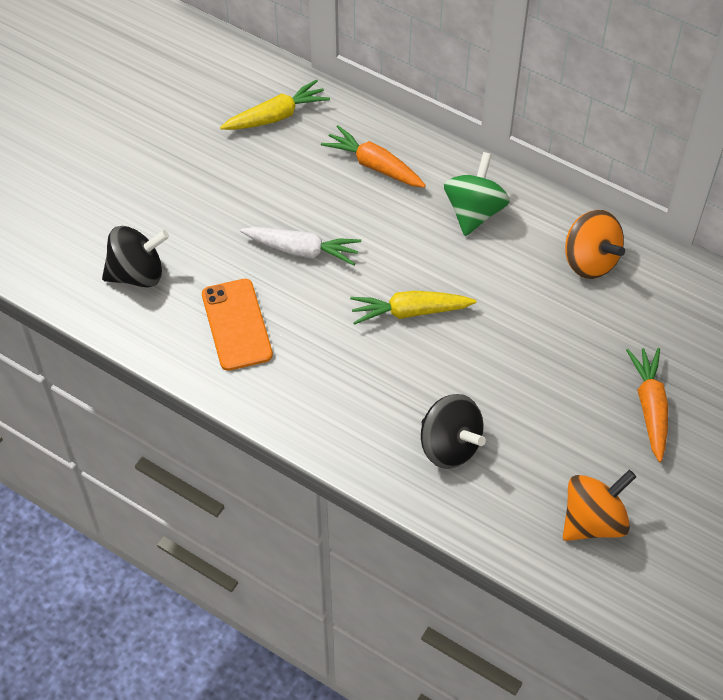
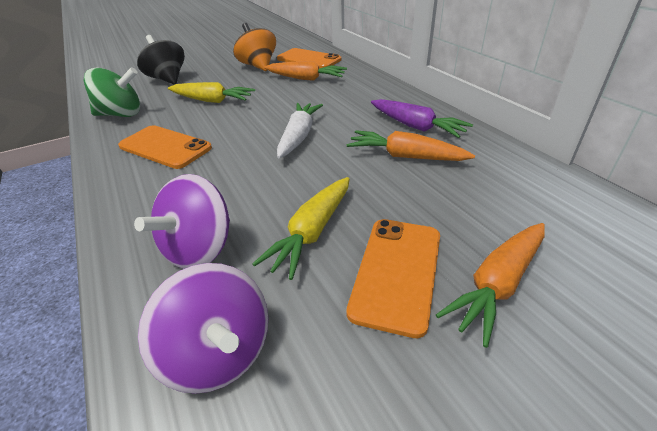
black spinning top: [102,226,169,287] [421,394,486,469] = 2 -> [137,35,185,85] = 1
orange carrot: [321,125,426,188] [626,348,668,462] = 2 -> [264,61,347,81] [347,130,475,161] [436,223,545,348] = 3
orange phone: [202,279,273,371] = 1 -> [118,125,212,169] [277,48,341,68] [346,219,440,338] = 3
orange spinning top: [563,470,636,541] [565,210,625,279] = 2 -> [233,23,276,71] = 1
purple carrot: none = 0 -> [371,99,473,138] = 1
purple spinning top: none = 0 -> [134,174,230,269] [138,263,268,394] = 2

